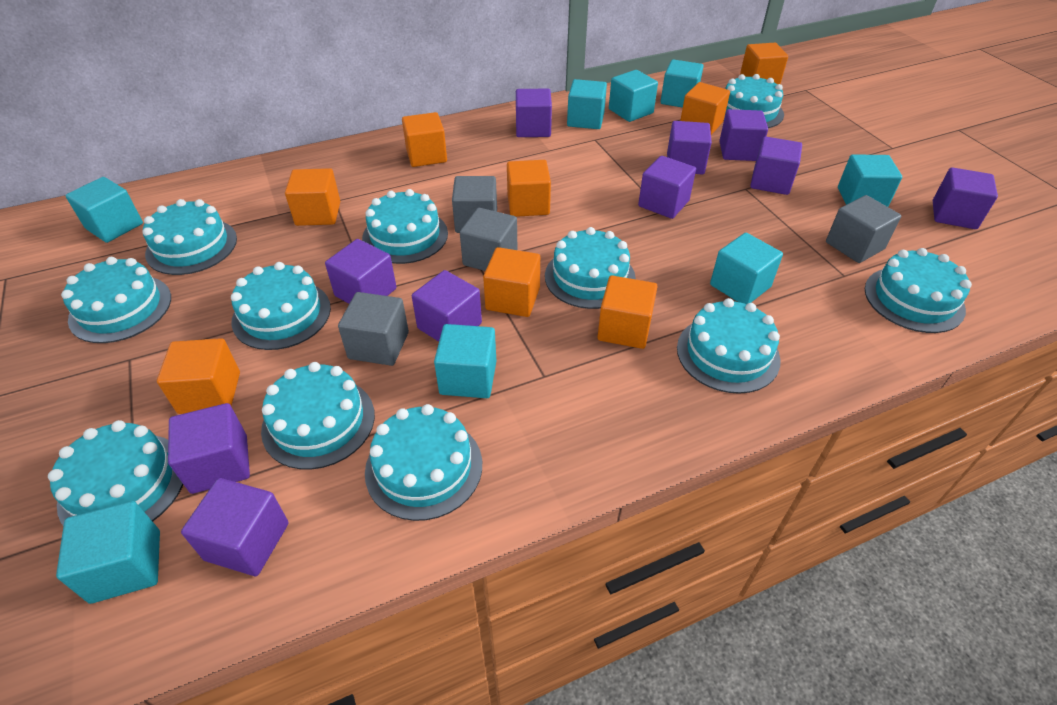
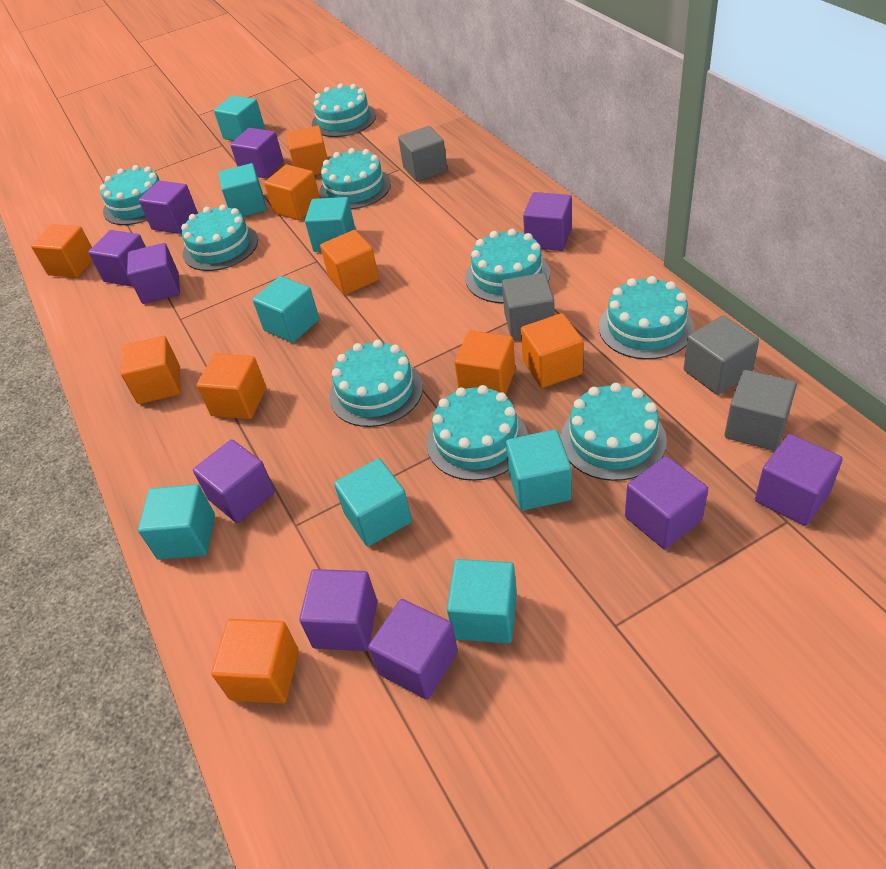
orange cube: [157,338,240,414] [285,168,340,226] [402,112,447,167] [483,247,540,317] [507,160,551,217] [598,276,658,349] [680,82,730,135] [740,43,788,85] = 8 -> [31,224,92,278] [120,336,181,404] [196,354,266,419] [211,619,299,704] [264,165,320,220] [286,126,328,175] [320,230,379,295] [454,331,515,394] [521,313,583,388] = 9
turquoise cake: [48,420,183,526] [61,257,171,343] [143,199,237,275] [231,262,331,350] [261,362,375,470] [362,189,448,264] [365,404,482,521] [545,227,636,309] [677,298,781,394] [724,74,784,128] [865,248,972,333] = 11 -> [100,165,160,225] [181,204,258,271] [312,83,376,137] [319,148,391,209] [329,340,423,427] [427,385,528,481] [465,229,550,303] [560,383,667,481] [599,276,694,360] = 9

